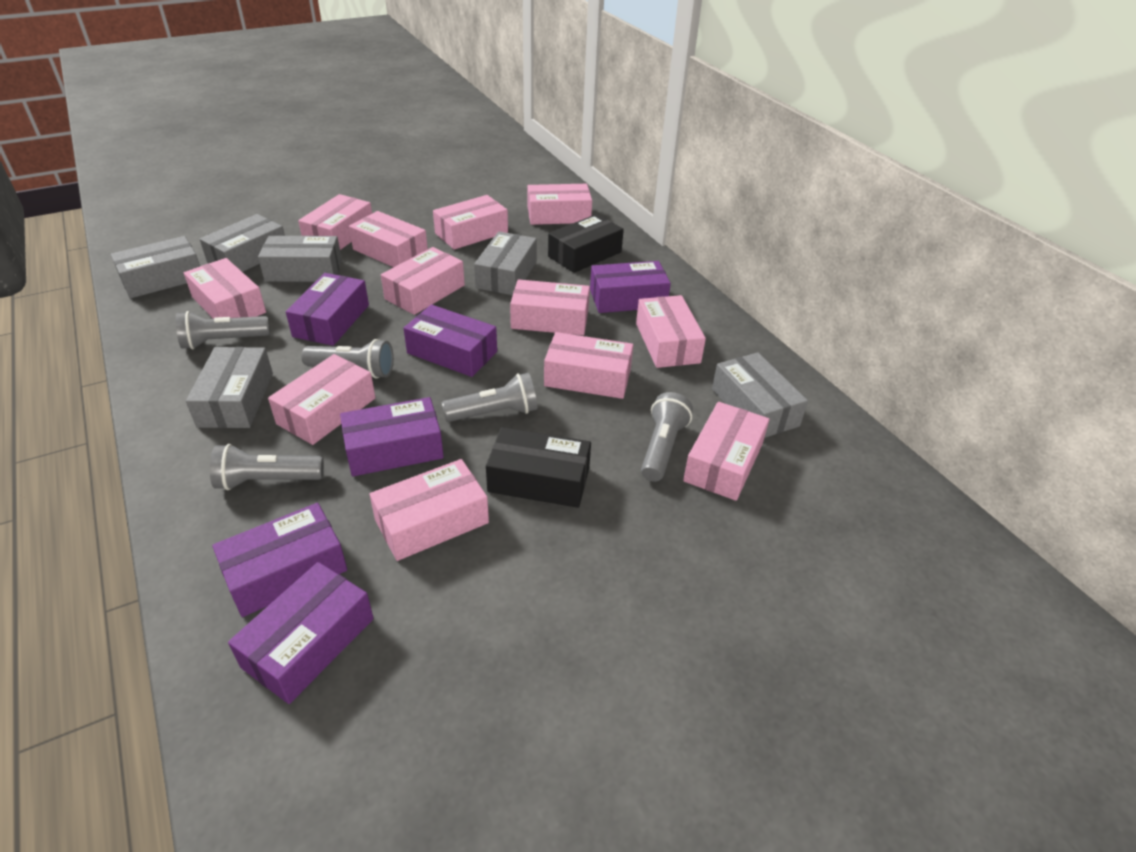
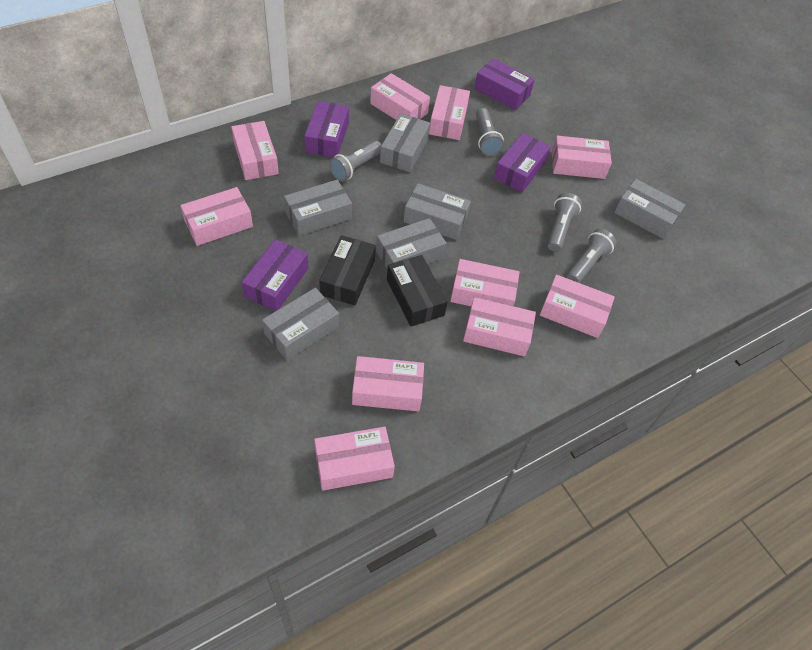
grey flashlight: [176,311,270,349] [210,444,324,490] [301,339,394,379] [442,373,537,422] [641,392,693,482] = 5 -> [329,141,382,181] [476,108,504,156] [547,193,582,252] [567,229,617,283] = 4
pink box: [184,258,266,319] [268,354,375,445] [298,194,372,250] [349,211,428,267] [370,459,489,561] [381,247,465,315] [433,195,508,250] [510,279,590,335] [528,184,592,225] [544,332,633,399] [636,295,706,368] [683,402,770,501] = 12 -> [180,187,253,246] [231,121,279,180] [314,427,395,491] [352,356,424,411] [370,73,430,120] [429,85,470,140] [450,259,520,306] [463,297,536,356] [540,275,615,338] [552,136,612,179] = 10
purple box: [212,503,347,617] [228,562,374,704] [286,273,369,346] [340,397,444,476] [404,305,497,377] [590,261,671,313] = 6 -> [242,239,308,311] [304,101,349,157] [474,59,535,110] [494,133,551,192] = 4

